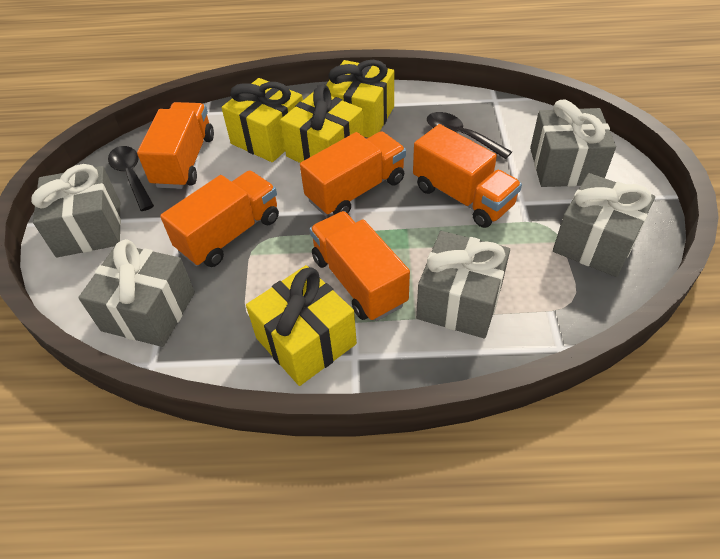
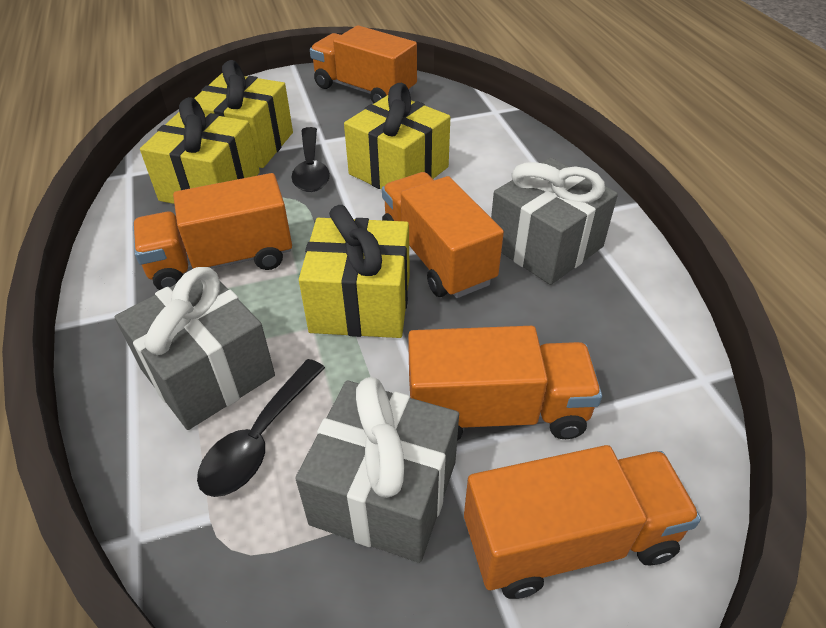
grey gift: [31,164,121,257] [78,239,195,347] [416,231,510,338] [530,99,616,187] [553,173,655,277] = 5 -> [115,267,275,430] [295,377,459,563] [491,158,618,285] = 3

